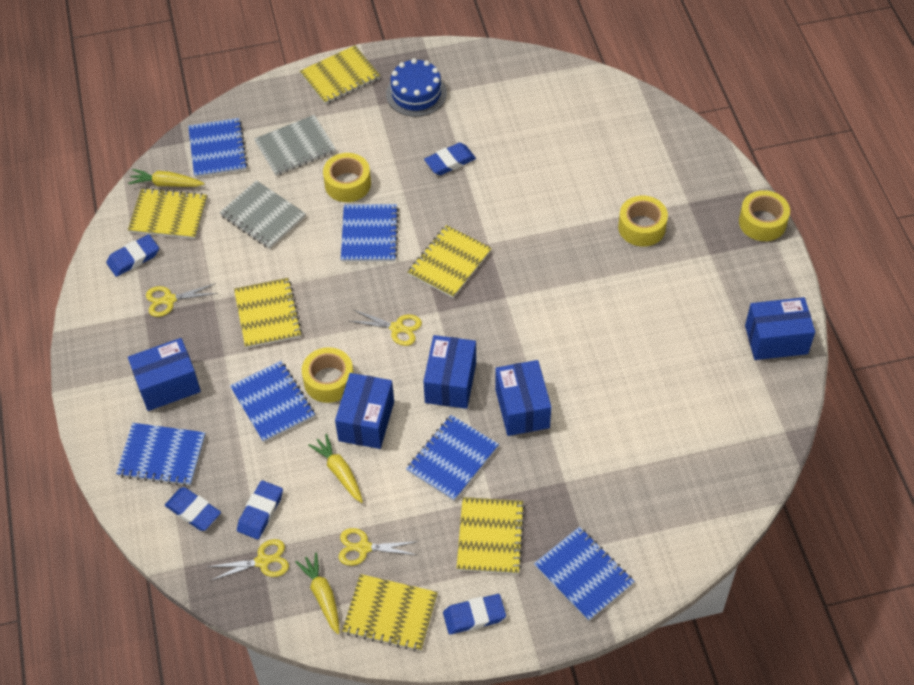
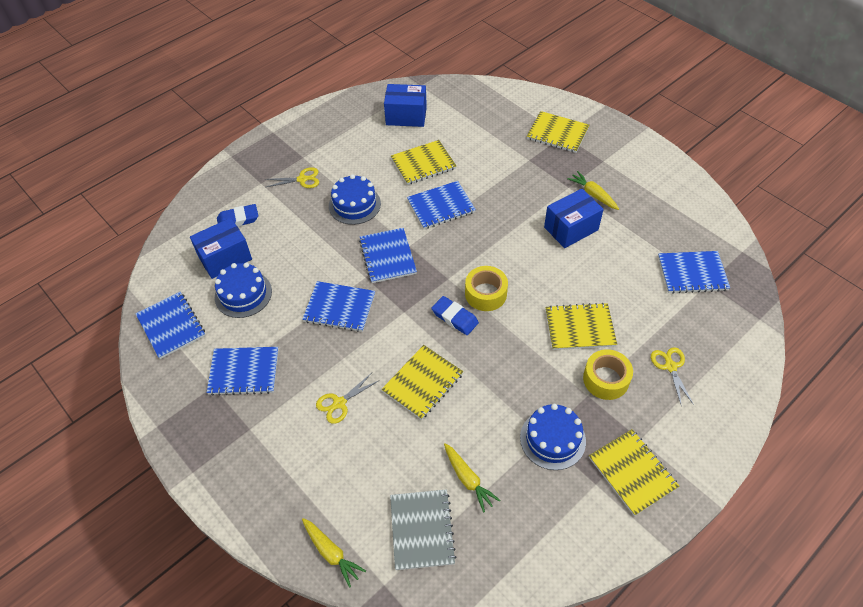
blue box: [128,338,201,411] [335,373,394,449] [423,335,476,409] [495,360,551,436] [745,297,815,360] = 5 -> [190,218,252,279] [384,84,427,127] [544,189,604,248] = 3
blue cake: [386,58,447,117] = 1 -> [215,262,272,318] [329,174,381,225] [520,404,586,470] = 3
blue eraser: [106,234,159,277] [165,487,221,531] [237,480,283,539] [424,143,476,175] [443,594,506,635] = 5 -> [217,204,258,227] [431,296,479,335] = 2
grey notebook: [220,180,306,249] [254,115,336,176] = 2 -> [390,489,456,570] = 1
yellow notebook: [128,188,207,239] [234,278,302,348] [300,45,380,104] [342,574,438,651] [408,225,492,298] [457,497,525,574] = 6 -> [381,345,463,420] [391,140,456,185] [527,111,589,153] [546,303,617,350] [589,429,679,516] = 5
yellow scissors: [146,283,218,317] [207,539,289,581] [339,528,419,566] [350,310,422,346] = 4 -> [265,167,319,188] [316,374,380,424] [651,347,694,407] = 3
yellow tape: [302,347,354,403] [323,153,371,202] [618,195,668,247] [739,190,790,241] = 4 -> [465,266,508,311] [583,349,633,400] = 2

